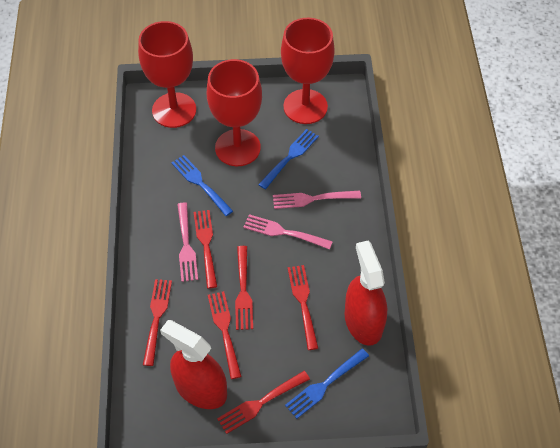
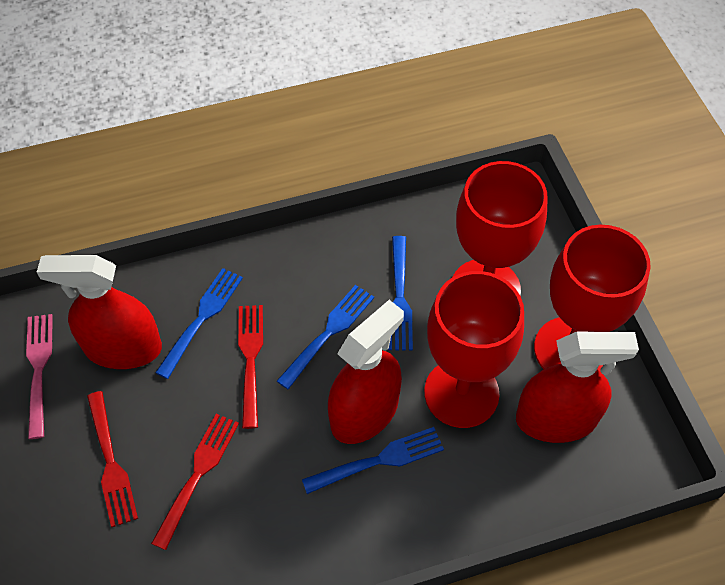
blue fork: [172,155,233,216] [258,129,319,189] [285,349,369,419] = 3 -> [155,268,243,379] [277,285,374,389] [302,427,444,494] [388,236,413,351] = 4
pink fork: [177,202,198,282] [243,214,333,250] [273,191,361,209] = 3 -> [26,314,53,439] = 1
red fork: [143,279,172,366] [194,210,217,289] [208,291,242,379] [217,371,310,434] [235,246,253,330] [288,265,318,350] = 6 -> [87,391,138,527] [151,414,239,550] [238,305,263,429] = 3
red spray bottle: [160,320,227,409] [345,241,387,346] = 2 -> [37,255,162,369] [328,300,404,444] [516,331,639,443] = 3

